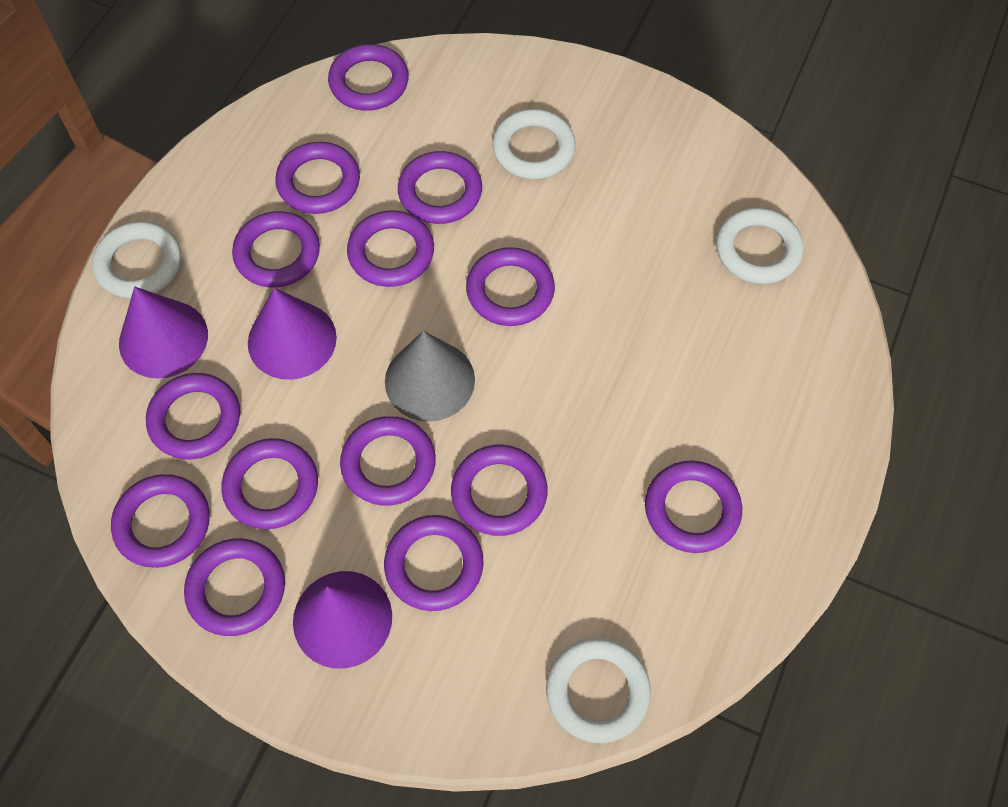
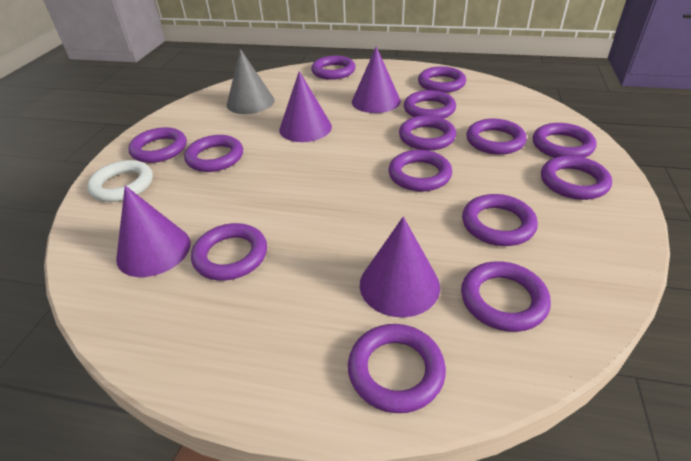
purple cone: [119,287,208,379] [248,288,337,380] [293,571,392,669] = 3 -> [116,185,191,277] [279,71,332,142] [352,46,401,113] [360,217,440,317] = 4
white ring: [92,221,181,298] [492,109,575,179] [546,638,651,743] [716,207,803,284] = 4 -> [87,160,153,202] = 1

